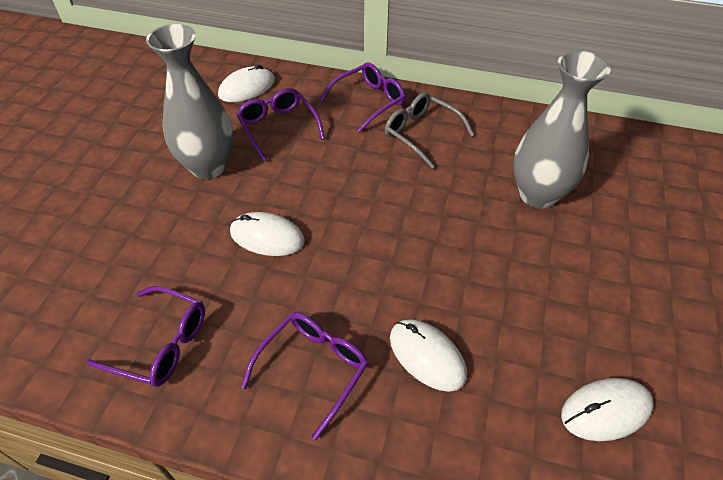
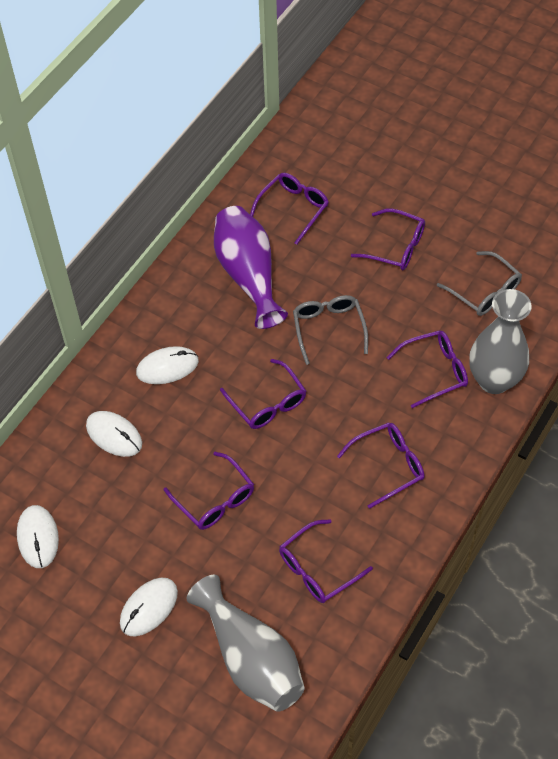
grey glasses: [385,92,474,169] = 1 -> [293,295,368,365] [437,251,522,316] = 2
purple glasses: [87,286,205,387] [236,88,325,162] [241,312,369,440] [320,62,405,132] = 4 -> [164,452,254,530] [220,359,306,429] [250,173,329,245] [279,519,373,603] [337,422,424,509] [351,209,425,270] [387,330,468,408] = 7
purple vase: none = 0 -> [214,206,288,329] = 1

